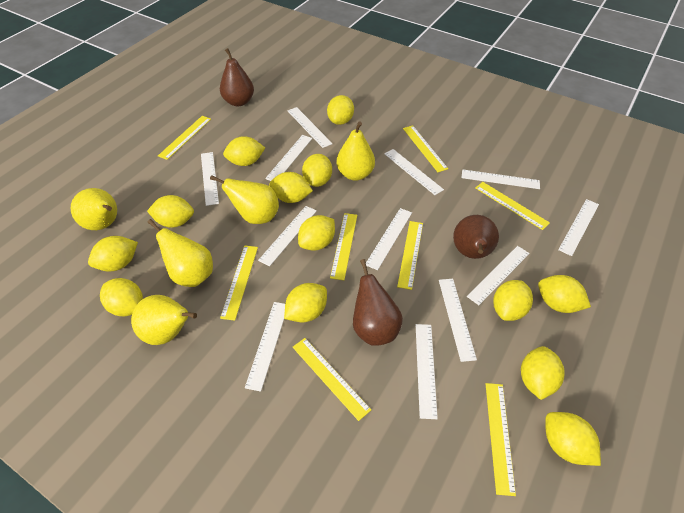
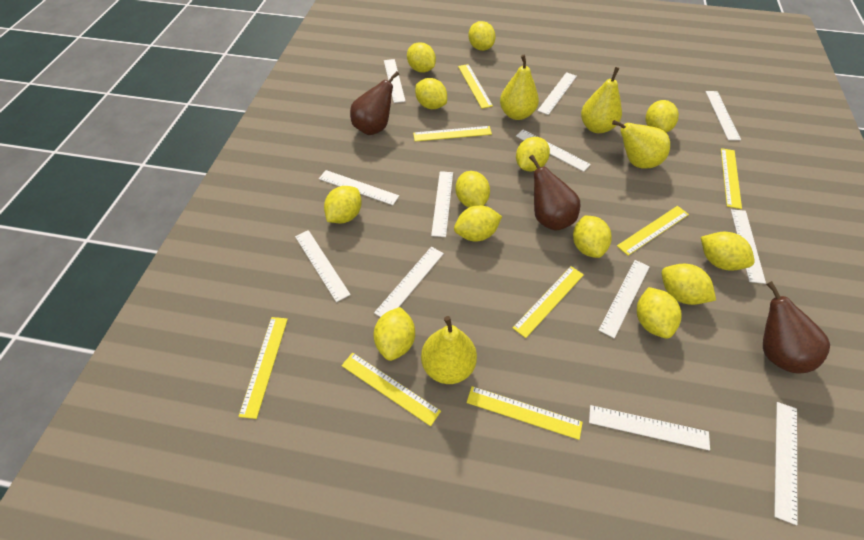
yellow pear: [70,188,117,230] [131,295,197,345] [148,219,213,287] [210,175,279,224] [337,121,375,181] = 5 -> [421,316,477,384] [500,55,539,120] [581,67,622,133] [612,120,670,169] = 4

